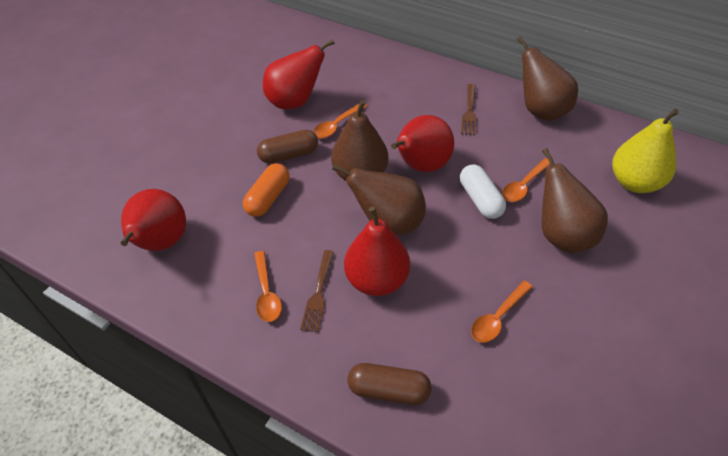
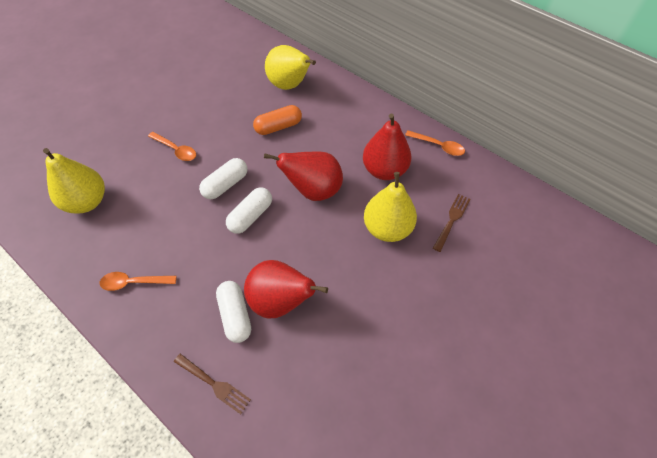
brown capsule: [257,130,318,164] [347,363,432,405] = 2 -> none = 0
brown pear: [331,100,388,181] [332,164,426,236] [517,36,578,121] [542,148,608,253] = 4 -> none = 0
orange spoon: [254,251,282,322] [313,103,367,139] [471,281,533,343] [502,158,550,202] = 4 -> [100,272,177,291] [148,132,196,161] [405,130,465,156] = 3
red pear: [120,189,186,251] [263,39,335,109] [344,207,410,296] [391,115,454,172] = 4 -> [244,260,328,318] [264,151,343,201] [363,114,412,180] = 3
white capsule: [460,164,506,219] = 1 -> [199,158,247,199] [216,281,251,343] [226,187,272,234] = 3
yellow pear: [612,109,679,193] = 1 -> [43,148,105,214] [265,45,316,90] [364,172,417,242] = 3

